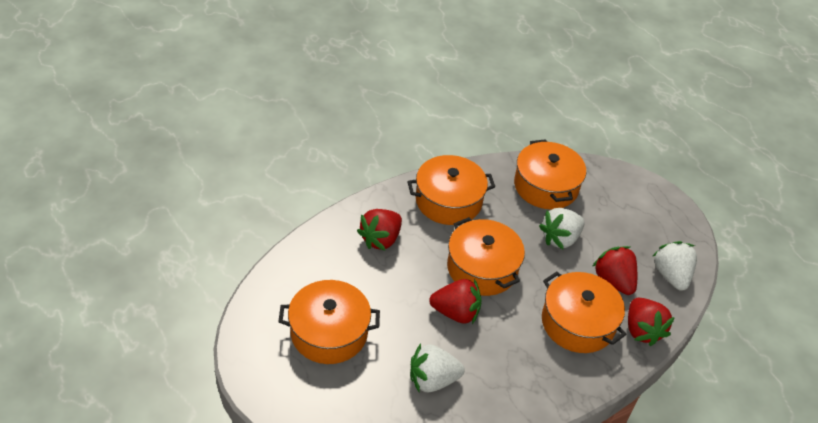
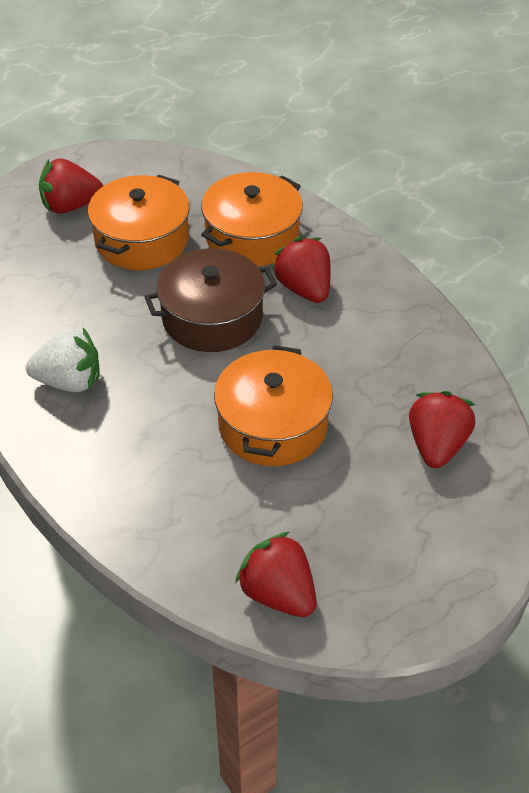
brown pot: none = 0 -> [145,248,277,352] = 1
orange pot: [278,280,380,364] [407,155,495,225] [447,217,525,296] [514,139,586,210] [542,272,626,353] = 5 -> [88,174,190,270] [201,172,303,266] [214,345,333,466] = 3
white strawberry: [410,343,465,392] [539,208,585,249] [653,241,697,291] = 3 -> [26,328,100,392] = 1

